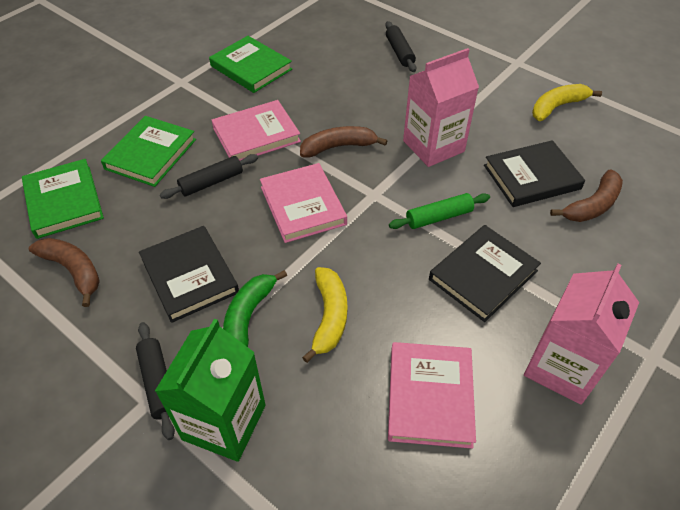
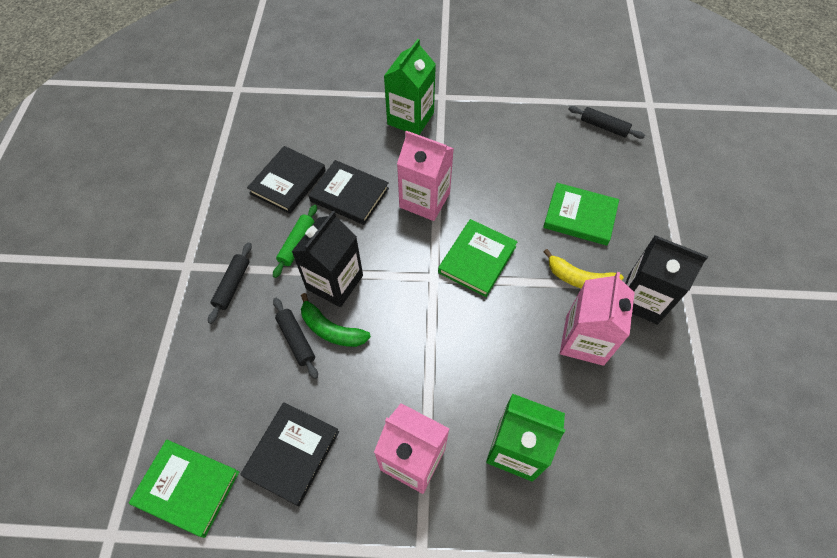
black carton: none = 0 -> [292,211,363,307] [625,235,708,325] = 2
brown banana: [29,238,100,307] [300,126,387,157] [550,170,623,222] = 3 -> none = 0
green carton: [155,319,266,462] = 1 -> [384,39,436,135] [486,393,566,482] = 2
pink book: [212,100,301,161] [260,163,347,243] [388,342,476,449] = 3 -> none = 0
pink carton: [403,48,479,167] [524,264,639,405] = 2 -> [374,403,450,494] [397,131,454,221] [560,272,635,366] = 3
yellow banana: [302,267,347,363] [532,84,602,121] = 2 -> [543,249,624,288] = 1

